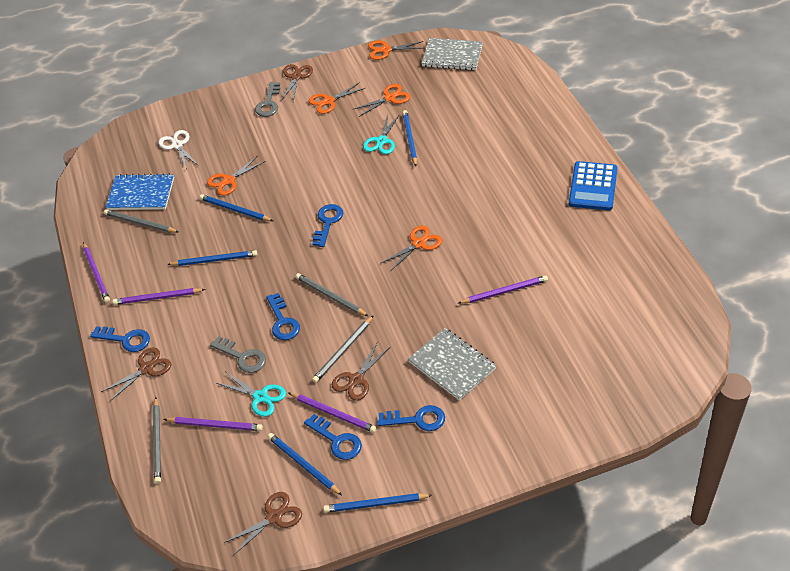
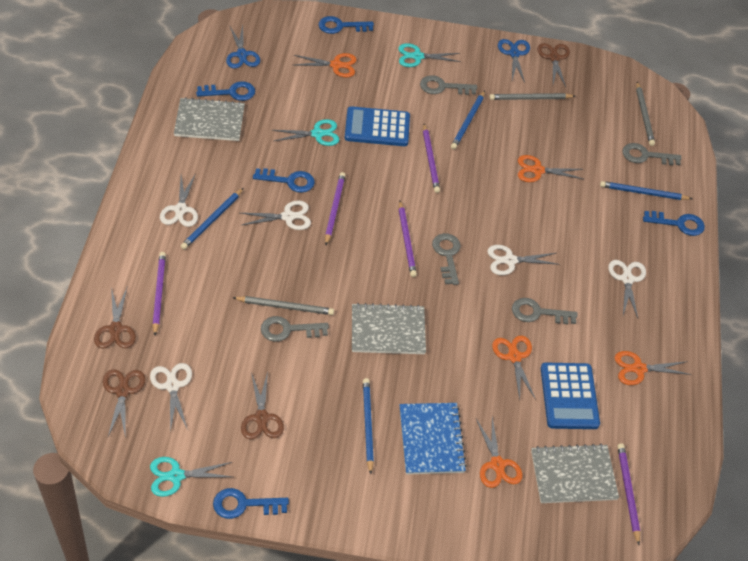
blue calculator: [569,161,618,211] = 1 -> [345,106,410,146] [541,362,600,429] = 2
blue pencil: [167,250,257,266] [200,194,273,221] [268,433,342,495] [323,493,432,513] [402,110,417,166] = 5 -> [181,188,243,249] [363,378,374,474] [451,90,485,149] [600,181,692,200] = 4
blue scissors: none = 0 -> [226,25,260,68] [498,39,530,83] = 2
grey key: [210,336,266,373] [255,82,280,117] = 2 -> [261,316,329,342] [420,75,477,95] [432,233,461,285] [512,298,578,324] [622,143,681,165] = 5
grey notebook: [408,328,496,401] [421,38,483,70] = 2 -> [174,97,245,141] [352,303,426,354] [531,444,619,503] = 3
grey pencil: [104,209,178,233] [153,397,161,484] [296,273,368,316] [312,315,374,383] = 4 -> [232,296,334,315] [490,93,575,100] [636,82,655,146] = 3
turquoise scissors: [217,371,286,417] [363,114,400,154] = 2 -> [150,457,232,497] [272,119,339,146] [398,43,461,67] = 3
white scissors: [159,130,199,170] = 1 -> [150,363,192,432] [160,173,198,227] [240,201,311,230] [487,245,560,275] [608,260,646,318] = 5

